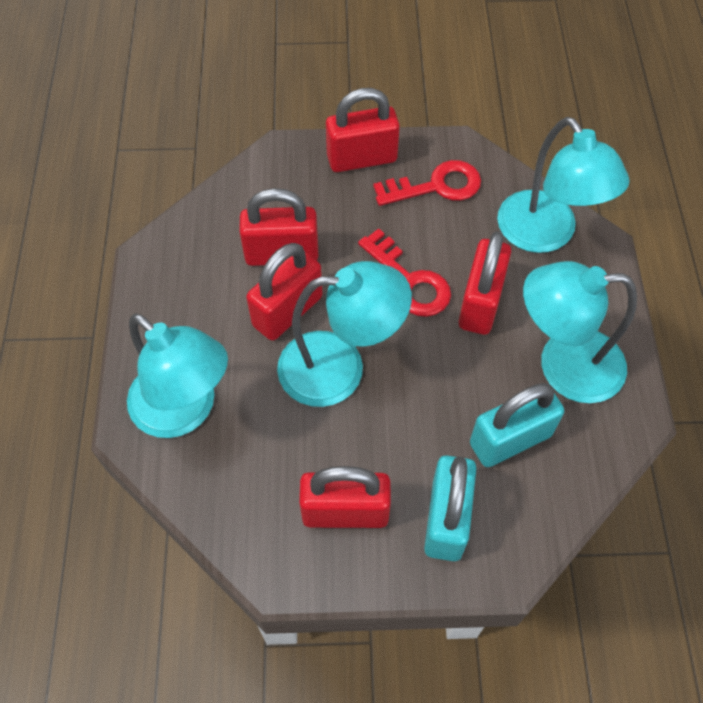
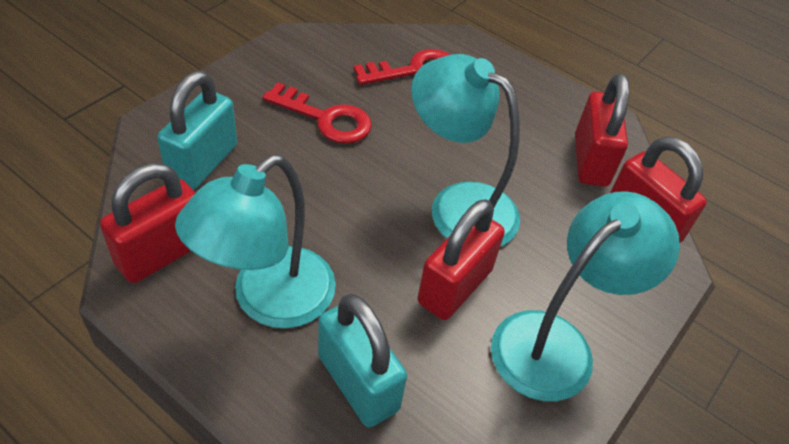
red padlock: [239,188,318,266] [246,243,323,341] [299,466,391,528] [326,88,400,172] [458,231,511,335] = 5 -> [100,163,196,283] [418,199,505,320] [575,74,629,187] [610,137,707,243] = 4
turquoise lamp: [127,313,228,438] [277,261,412,407] [497,117,630,253] [523,261,637,403] = 4 -> [175,155,336,328] [411,54,520,247] [491,191,680,401] = 3

